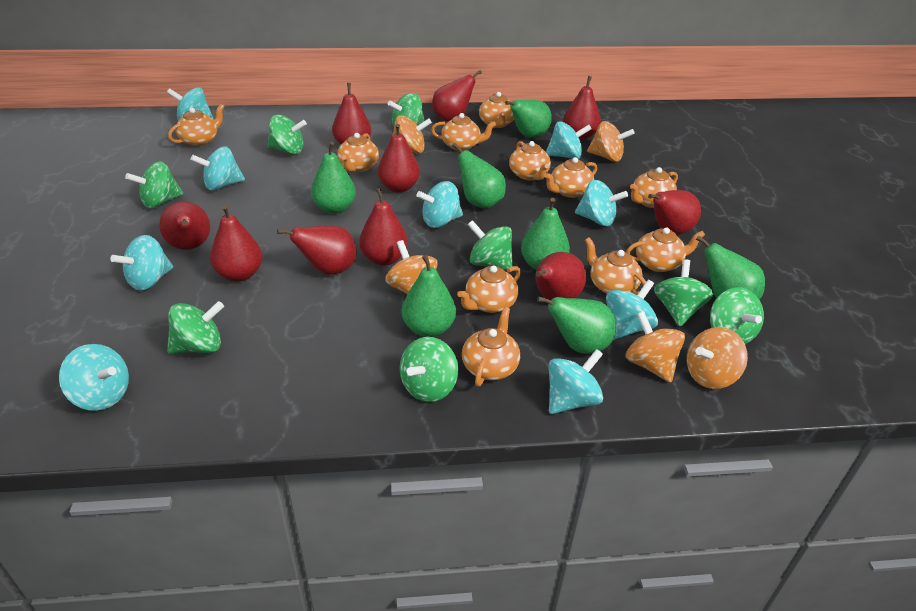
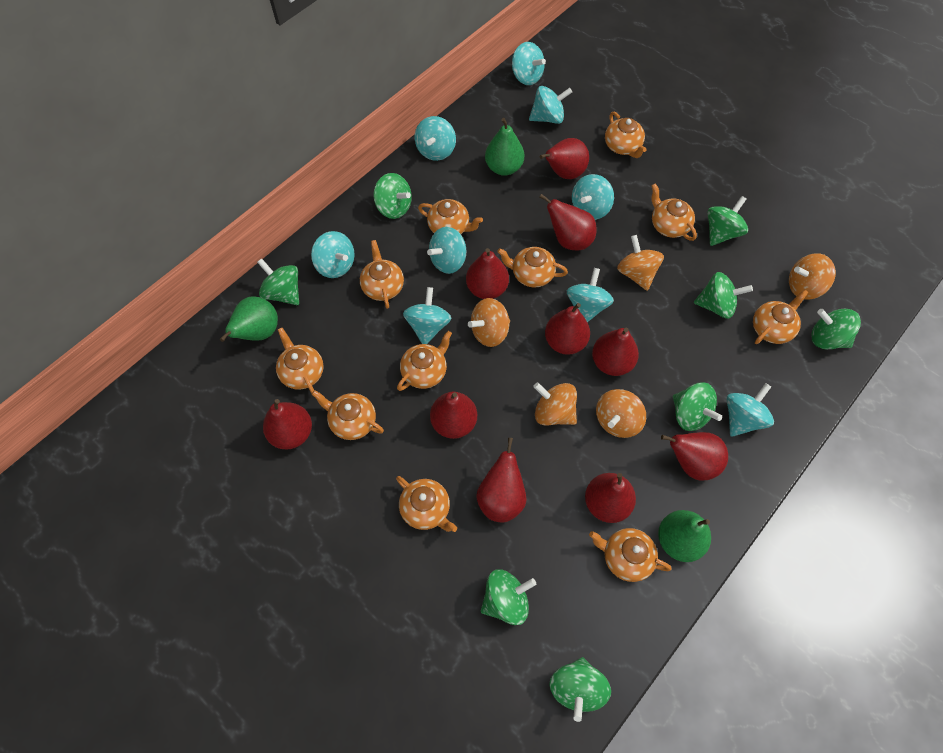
green pear: [311,142,356,214] [402,255,456,337] [452,143,506,209] [505,100,552,138] [521,198,570,270] [537,296,616,354] [696,235,765,299] = 7 -> [220,296,278,342] [485,118,524,176] [658,510,711,562] = 3

